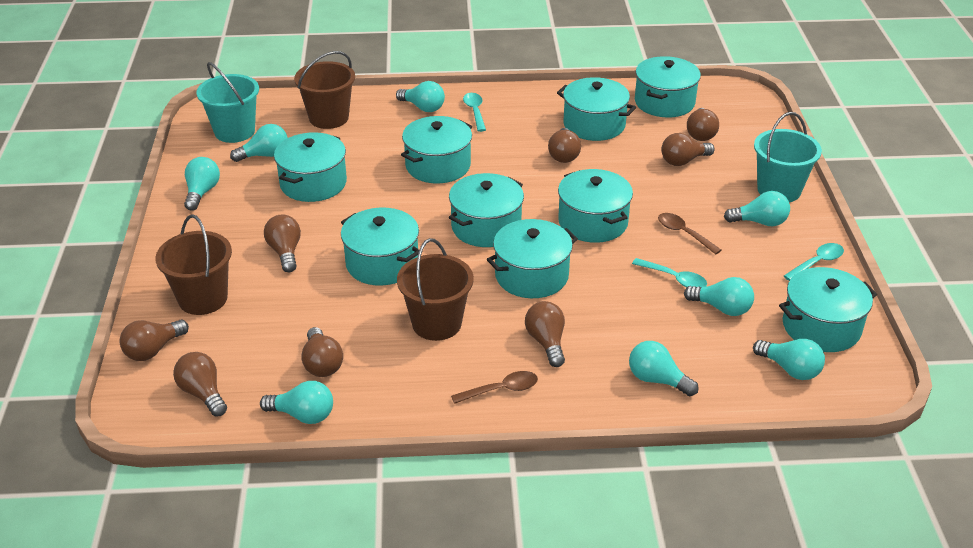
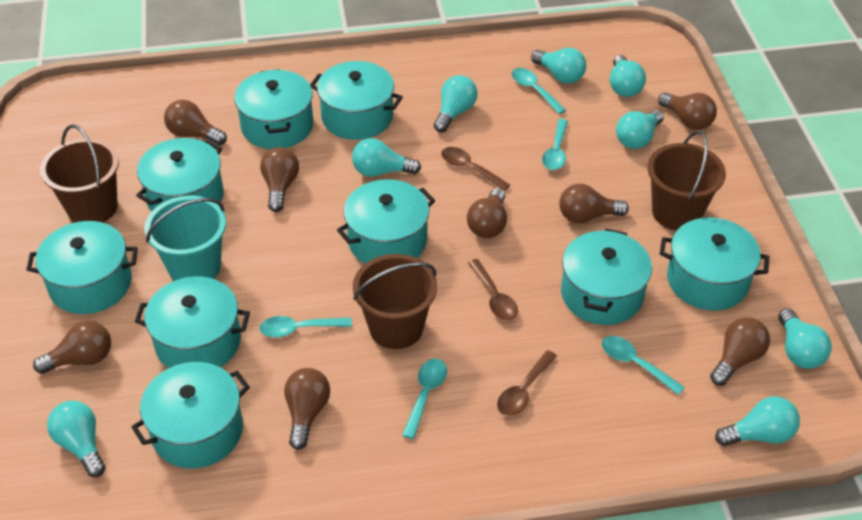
brown spoon: [451,371,538,404] [658,213,721,255] = 2 -> [441,147,510,191] [468,259,518,321] [497,350,557,416] = 3
turquoise bucket: [197,62,259,143] [754,112,822,202] = 2 -> [144,196,226,281] = 1
turquoise spoon: [463,93,486,132] [632,258,707,287] [784,243,844,281] = 3 -> [259,316,352,337] [402,359,447,439] [512,68,566,114] [542,119,568,170] [602,336,685,395] = 5

